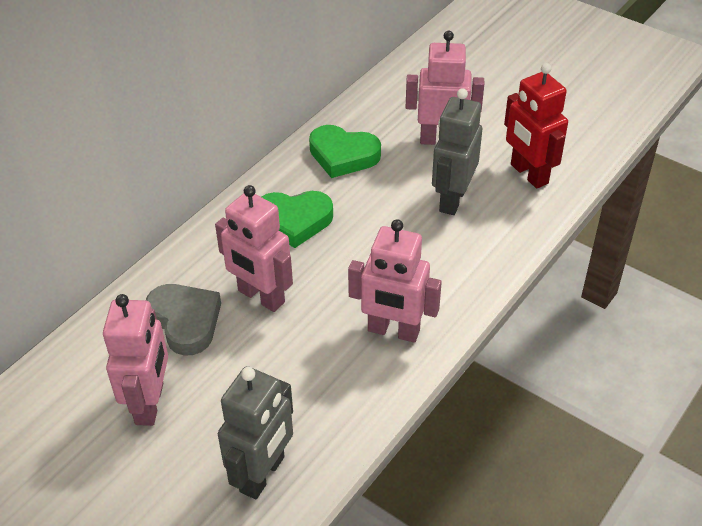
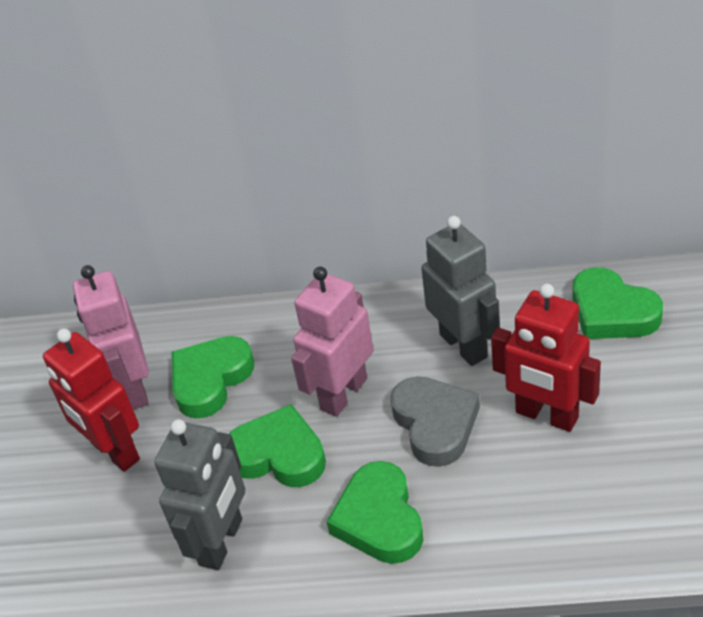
green heart: [262,191,333,248] [309,125,381,178] = 2 -> [171,336,254,418] [229,404,326,487] [326,461,424,564] [572,267,663,339] = 4
pink robot: [103,294,168,426] [215,185,293,312] [348,219,442,343] [406,31,484,145] = 4 -> [73,265,149,410] [291,267,373,417] = 2
red robot: [504,63,568,189] = 1 -> [43,329,140,472] [491,284,601,432] = 2

